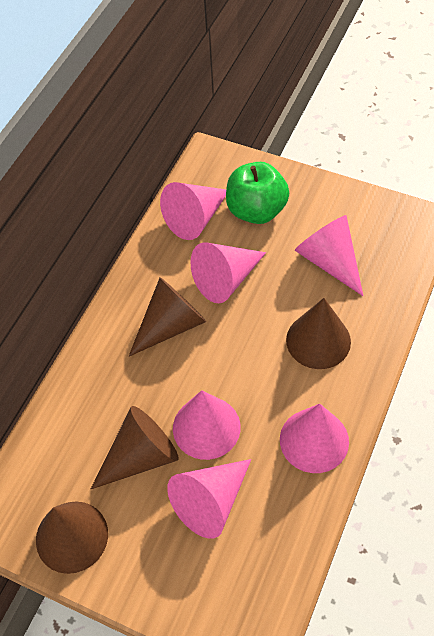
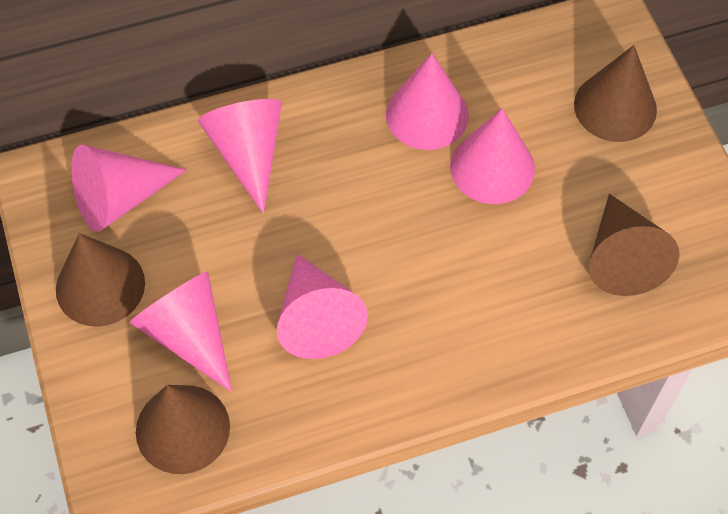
green apple: [226,162,289,224] = 1 -> none = 0

